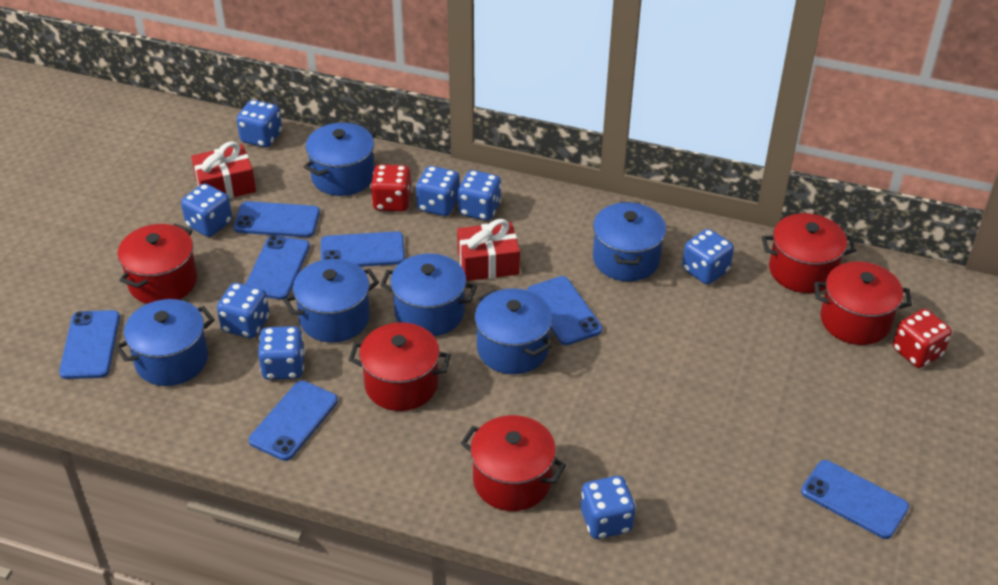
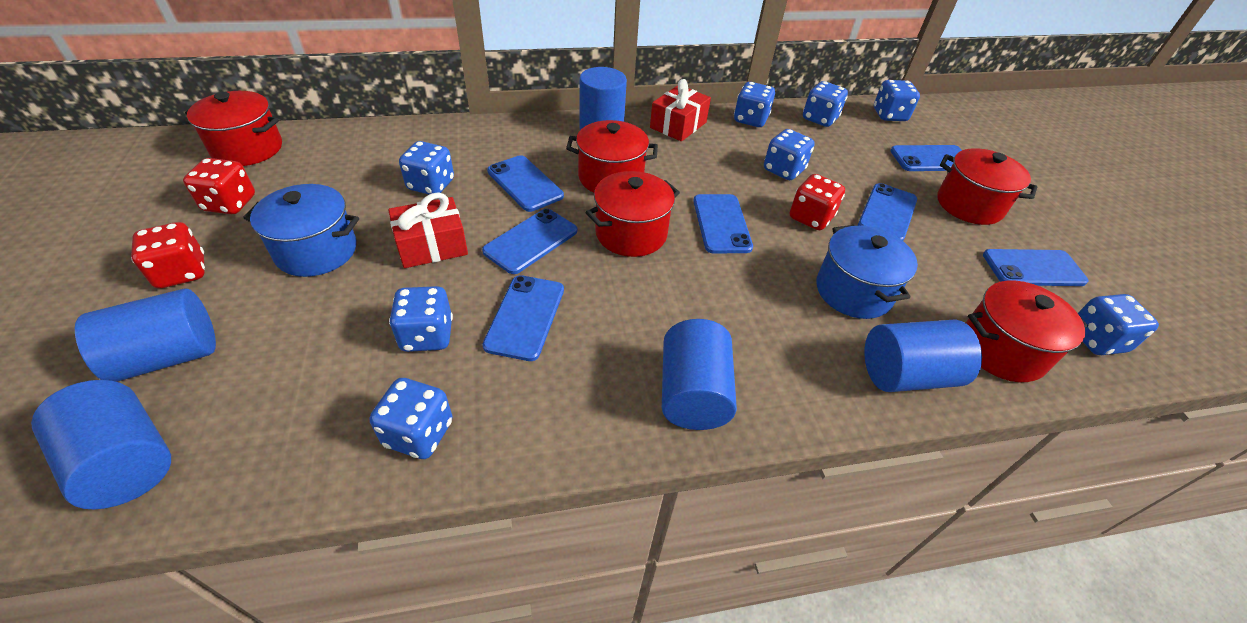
blue cylinder: none = 0 -> [31,380,171,509] [75,288,216,382] [579,67,627,130] [662,319,737,430] [864,319,982,392] = 5
blue pot: [115,299,215,386] [283,259,379,342] [304,123,376,196] [380,253,477,336] [475,288,553,374] [593,201,666,281] = 6 -> [243,184,359,277] [817,225,918,319] = 2
red dice: [371,164,412,212] [893,309,952,368] = 2 -> [131,222,205,288] [183,158,255,214] [790,174,845,230] = 3

